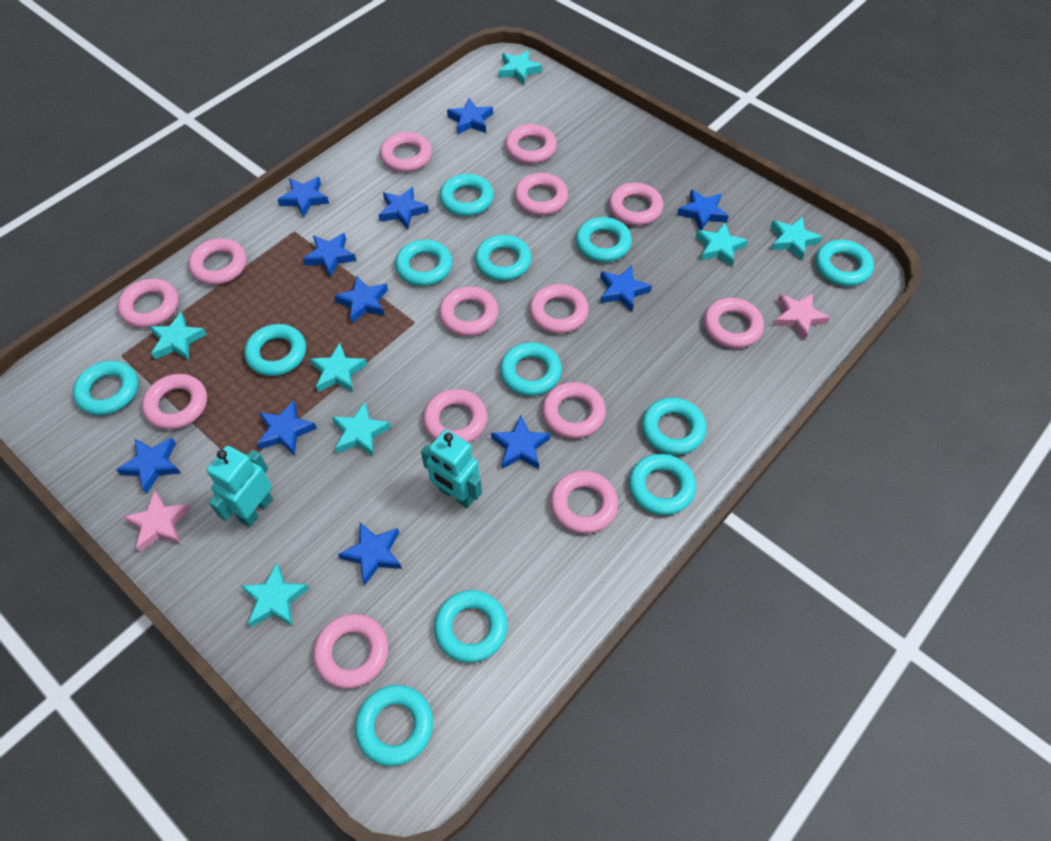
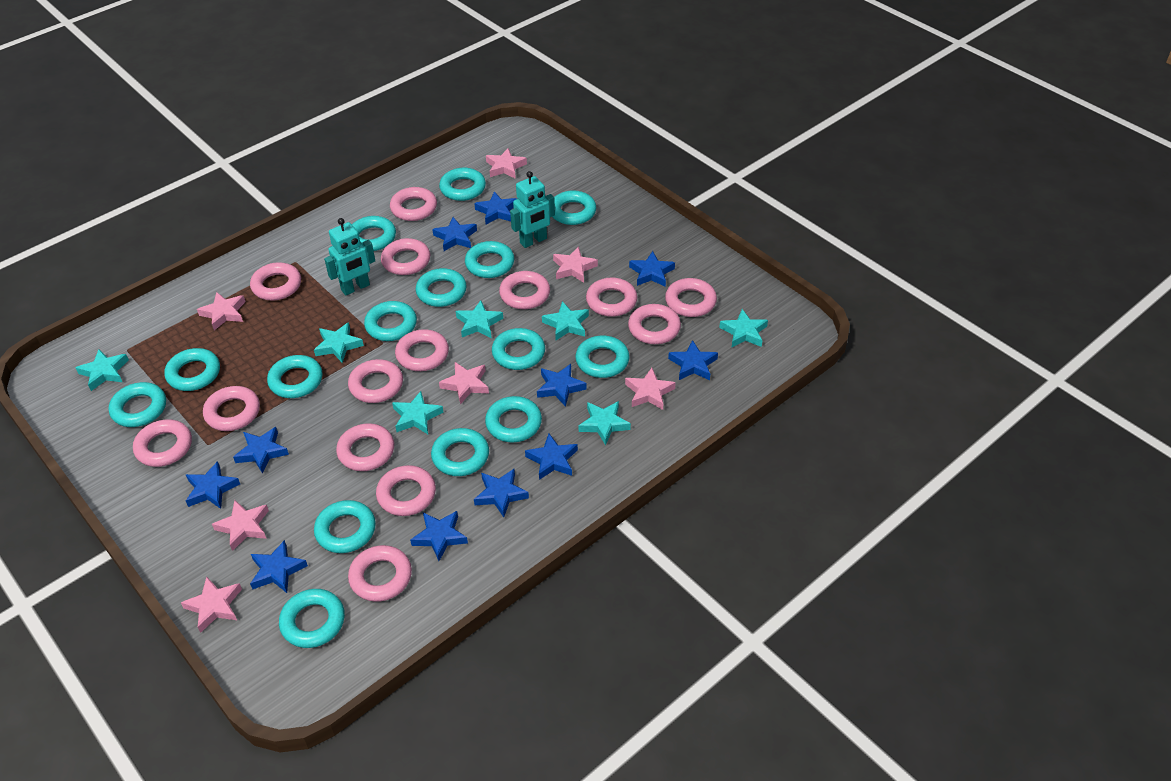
pink star: [123,491,191,552] [774,293,830,341] = 2 -> [181,576,242,633] [197,292,245,330] [212,500,269,551] [439,362,489,405] [486,148,527,179] [553,246,598,283] [625,368,676,410] = 7
turquoise ring: [73,360,138,415] [244,324,306,376] [355,685,433,766] [395,239,452,286] [434,590,508,663] [440,174,494,216] [475,235,532,281] [500,342,562,396] [576,217,632,262] [629,454,696,515] [642,398,707,455] [815,240,874,286] = 12 -> [109,382,166,427] [164,348,220,391] [267,355,322,398] [279,589,345,648] [314,500,376,553] [352,216,396,251] [364,301,417,341] [416,268,467,307] [431,428,489,476] [439,168,486,201] [465,241,514,278] [485,396,542,442] [492,328,545,370] [552,190,596,225] [576,336,629,378] = 15

